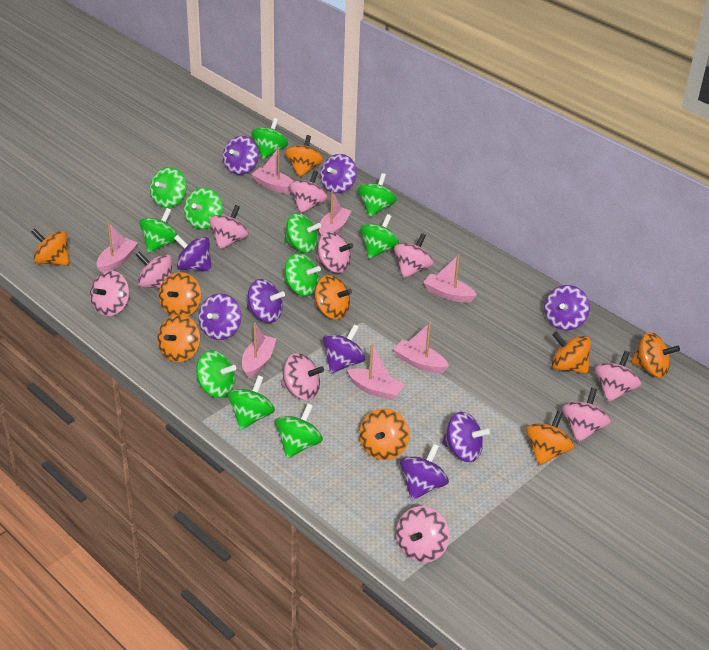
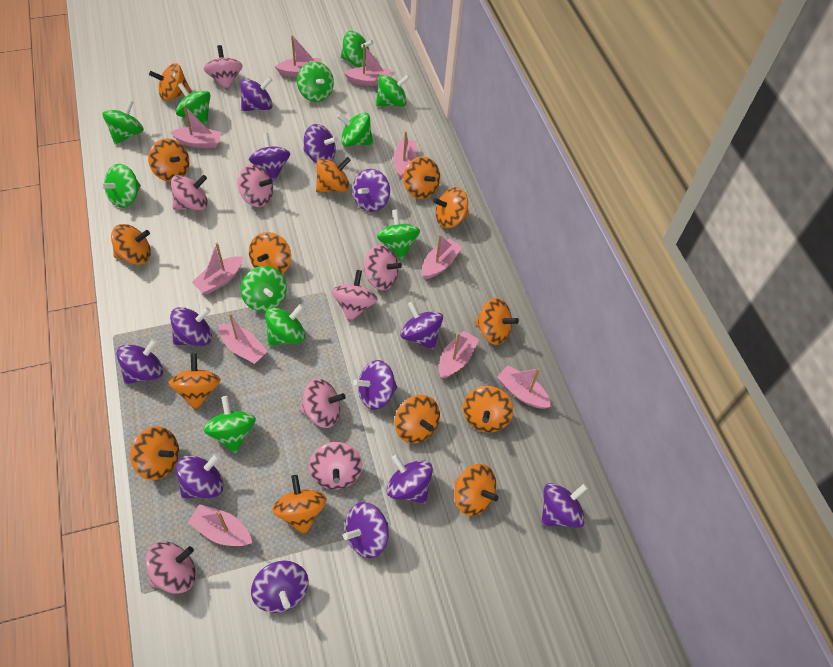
orange spinning top: [31,228,70,266] [157,315,200,362] [159,272,201,316] [285,135,323,178] [314,275,352,319] [359,408,410,460] [526,411,574,466] [551,332,591,374] [631,332,680,378] = 9 -> [111,224,151,265] [130,426,179,480] [148,138,190,182] [149,63,192,101] [168,354,221,410] [249,232,291,274] [272,475,327,535] [316,157,351,193] [394,395,440,443] [403,157,440,199] [433,187,469,228] [455,464,499,516] [463,386,513,432] [475,298,519,345] = 14
pink boat: [97,222,138,273] [242,323,276,378] [252,148,293,193] [319,191,351,236] [347,344,405,401] [393,323,449,373] [423,254,477,303] = 7 -> [170,105,222,148] [188,504,252,546] [192,243,243,294] [219,313,268,364] [275,35,321,77] [344,44,391,86] [393,131,417,179] [422,234,462,279] [439,331,479,379] [497,365,552,409] = 10
pink spinning top: [90,271,130,316] [136,251,172,288] [209,205,249,250] [281,353,324,400] [289,170,328,214] [316,231,353,273] [394,233,434,279] [396,506,450,563] [562,388,611,443] [595,351,642,403] = 10 -> [145,541,196,594] [171,175,208,210] [204,45,243,90] [237,164,273,207] [300,379,346,428] [309,442,362,490] [332,270,378,322] [363,245,402,290] = 8
purple spinning top: [174,235,212,272] [198,294,242,340] [223,136,259,175] [247,279,285,323] [320,154,357,193] [323,325,365,373] [400,444,449,500] [442,412,490,462] [544,285,590,330] = 9 -> [116,339,163,384] [170,307,212,346] [176,453,224,499] [240,77,273,111] [249,133,290,181] [251,561,309,613] [303,124,337,163] [343,502,389,558] [352,169,390,212] [353,360,397,410] [386,455,433,504] [400,301,443,350] [541,483,588,528] = 13

